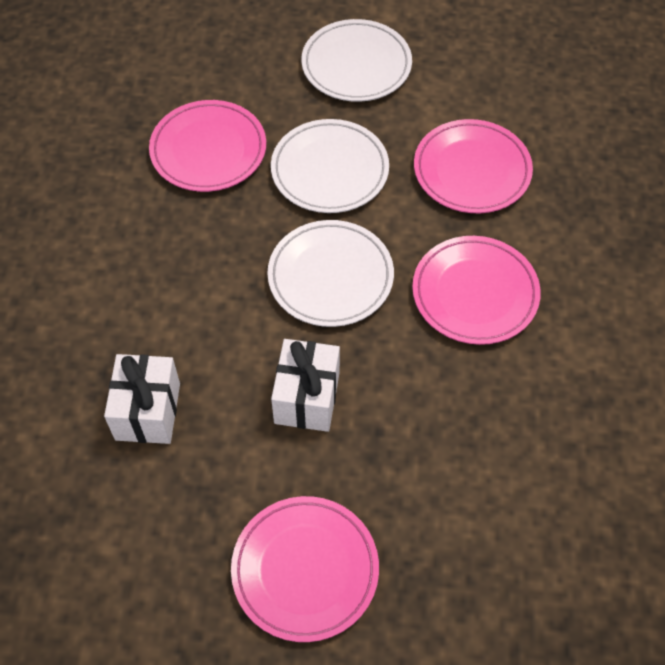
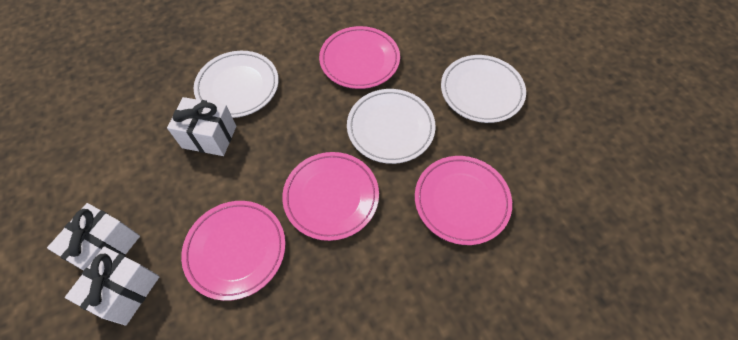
white gift: [104,354,180,444] [271,339,340,432] = 2 -> [47,203,140,270] [65,247,160,326] [167,97,236,156] = 3

